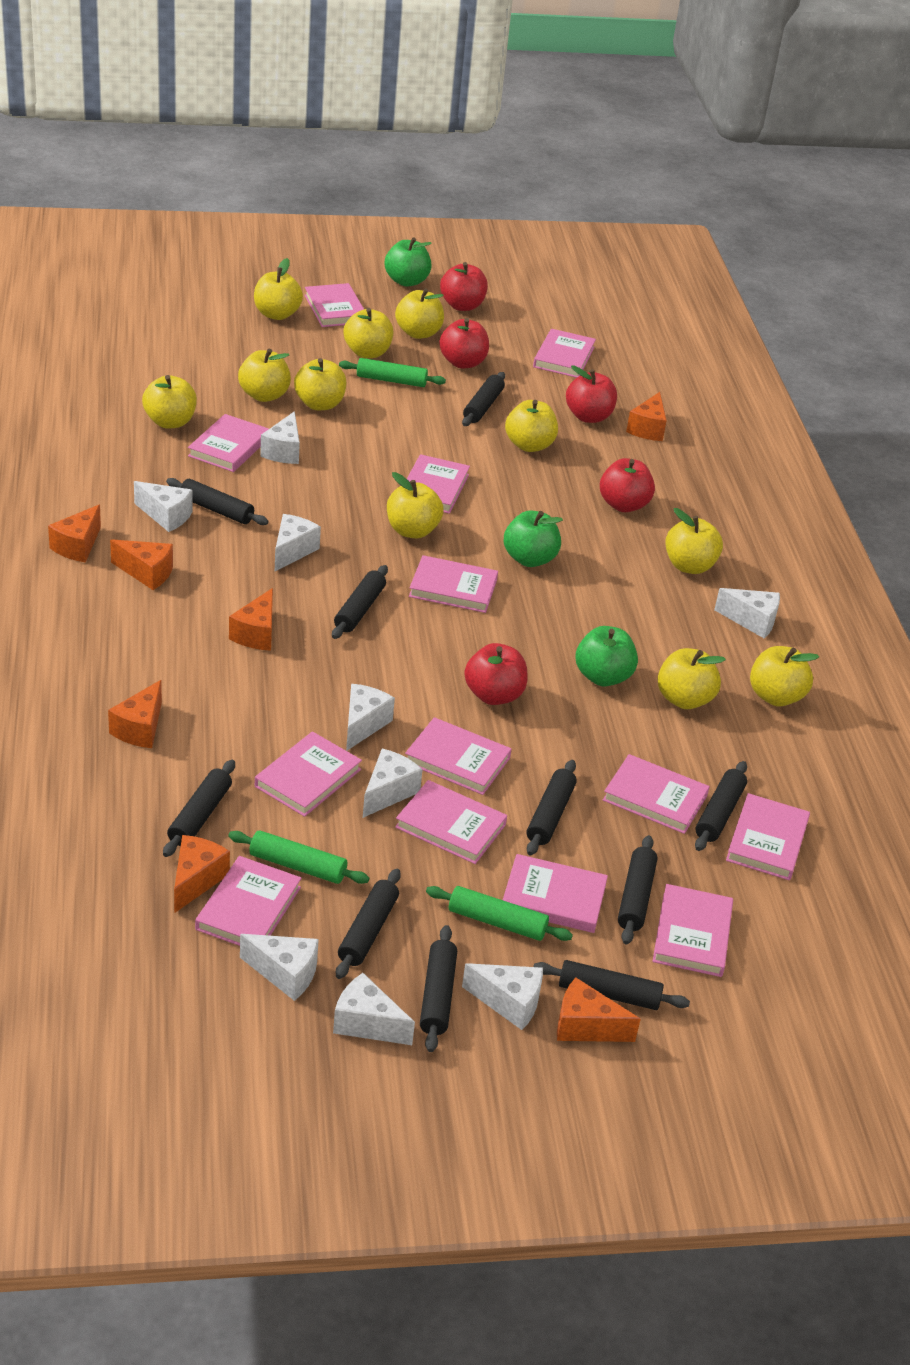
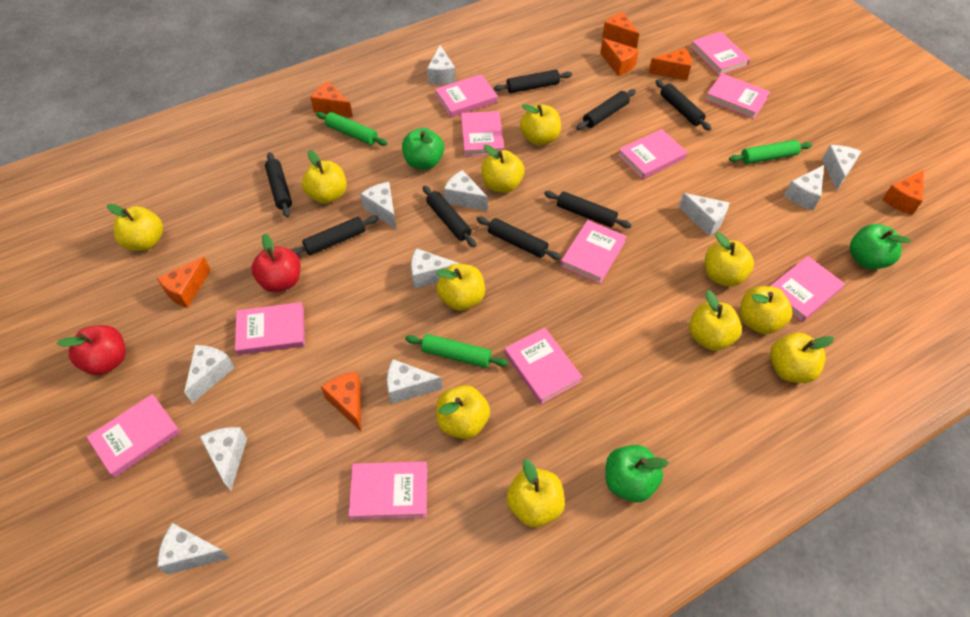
black rolling pin: [163,760,235,857] [166,478,269,525] [332,565,388,639] [336,869,401,979] [420,925,457,1052] [462,372,505,426] [527,760,577,856] [533,960,690,1010] [618,835,658,945] [695,761,747,851] = 10 -> [265,152,292,218] [292,216,378,255] [423,186,476,247] [476,217,561,260] [494,70,572,93] [544,191,631,228] [576,89,636,130] [655,80,711,131] = 8
pink book: [188,414,269,472] [195,856,301,946] [255,731,362,817] [305,283,364,327] [395,780,507,864] [405,717,511,795] [407,454,470,514] [409,555,498,613] [503,854,608,933] [533,329,596,378] [603,754,710,834] [653,884,733,977] [726,793,810,880] = 13 -> [87,394,181,478] [235,302,305,355] [348,461,427,520] [435,74,498,117] [461,111,504,157] [504,327,583,404] [560,220,627,284] [618,129,687,179] [691,32,750,75] [705,73,770,119] [770,256,845,322] = 11
red apple: [439,318,489,368] [440,262,488,311] [464,643,528,705] [566,365,617,423] [600,458,655,512] = 5 -> [57,325,126,375] [251,234,300,292] = 2
white cheese: [134,481,192,532] [240,934,319,1001] [260,411,300,464] [275,514,321,571] [333,973,415,1045] [346,684,395,751] [363,749,423,818] [462,963,543,1030] [714,588,780,638] = 9 -> [157,523,230,575] [184,345,235,404] [200,427,247,491] [360,182,396,229] [387,359,443,404] [411,248,460,289] [427,45,456,85] [444,170,488,211] [679,193,730,236] [784,165,824,210] [822,145,861,191] = 11

